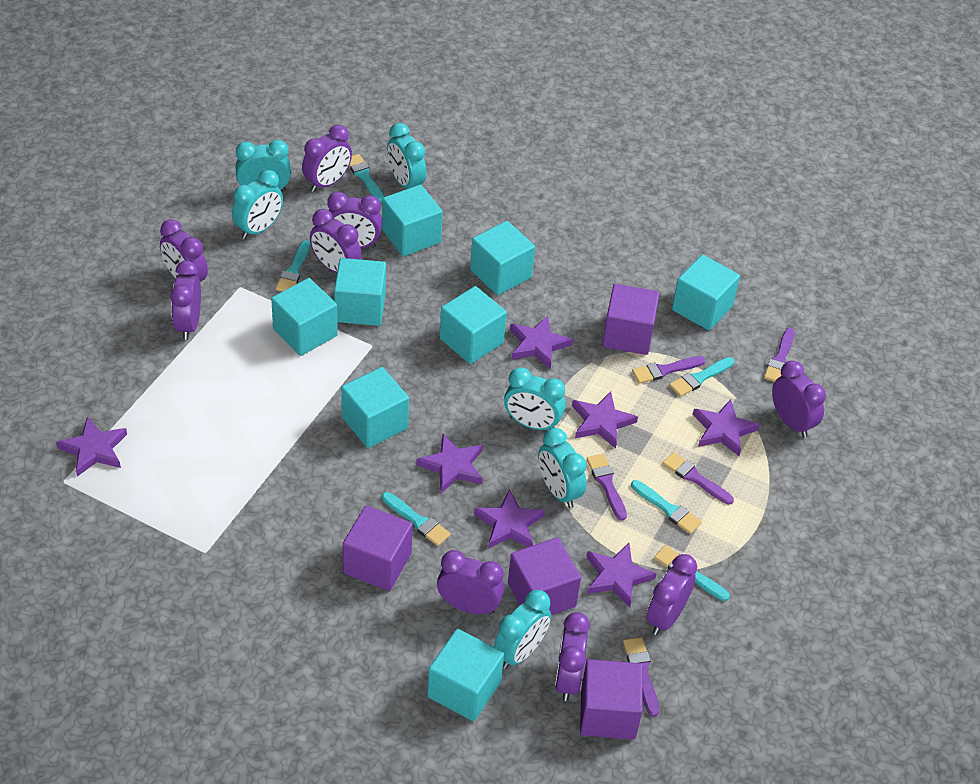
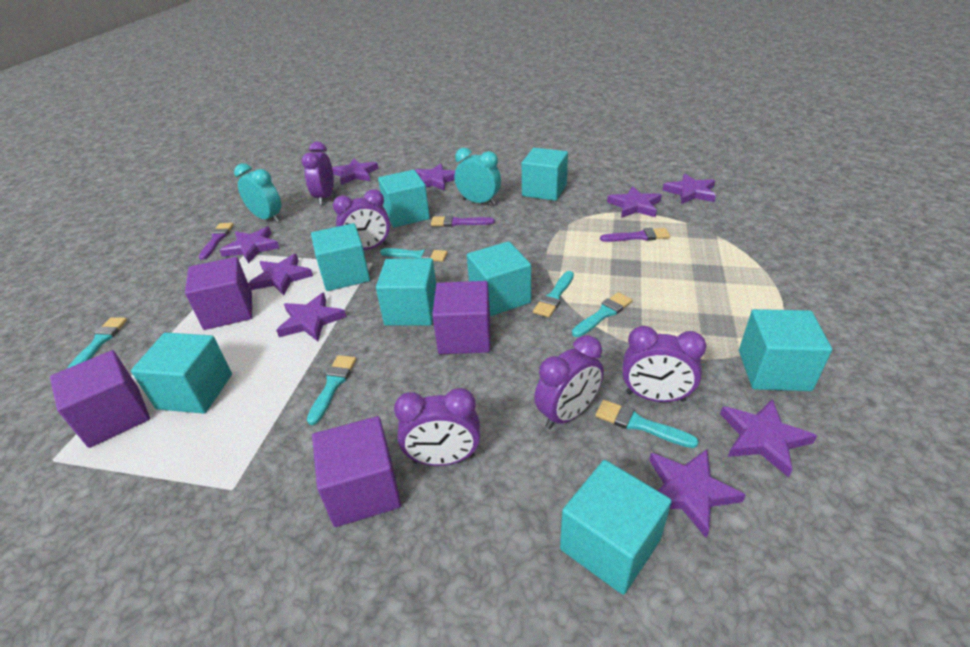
purple brush: [587,454,627,520] [623,637,659,717] [632,356,706,383] [663,452,734,505] [764,328,795,382] = 5 -> [199,223,234,260] [431,215,495,227] [600,228,670,242] = 3
purple clock: [160,219,208,282] [170,260,201,340] [302,125,352,192] [310,209,362,273] [327,192,383,248] [437,550,505,615] [555,612,590,701] [646,554,697,635] [772,360,826,438] = 9 -> [302,142,334,205] [333,189,390,250] [394,388,480,466] [534,335,604,429] [622,326,707,402] = 5
purple star: [56,417,127,477] [416,434,483,493] [474,489,545,549] [510,316,573,369] [572,391,638,449] [586,543,657,607] [693,399,760,456] = 7 -> [219,227,279,263] [248,254,313,295] [276,293,346,341] [332,159,378,185] [415,163,455,191] [607,186,662,218] [649,449,746,538] [663,174,716,204] [720,399,817,477] = 9
turquoise clock: [232,170,283,239] [236,139,291,192] [387,123,427,189] [494,590,551,669] [504,367,566,430] [538,428,587,508] = 6 -> [234,163,281,223] [455,148,501,205] = 2

